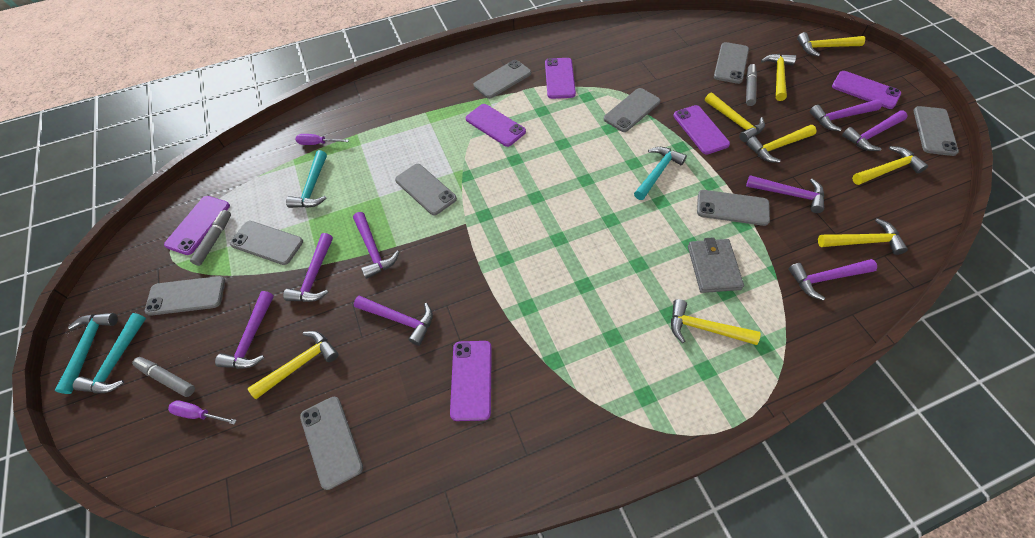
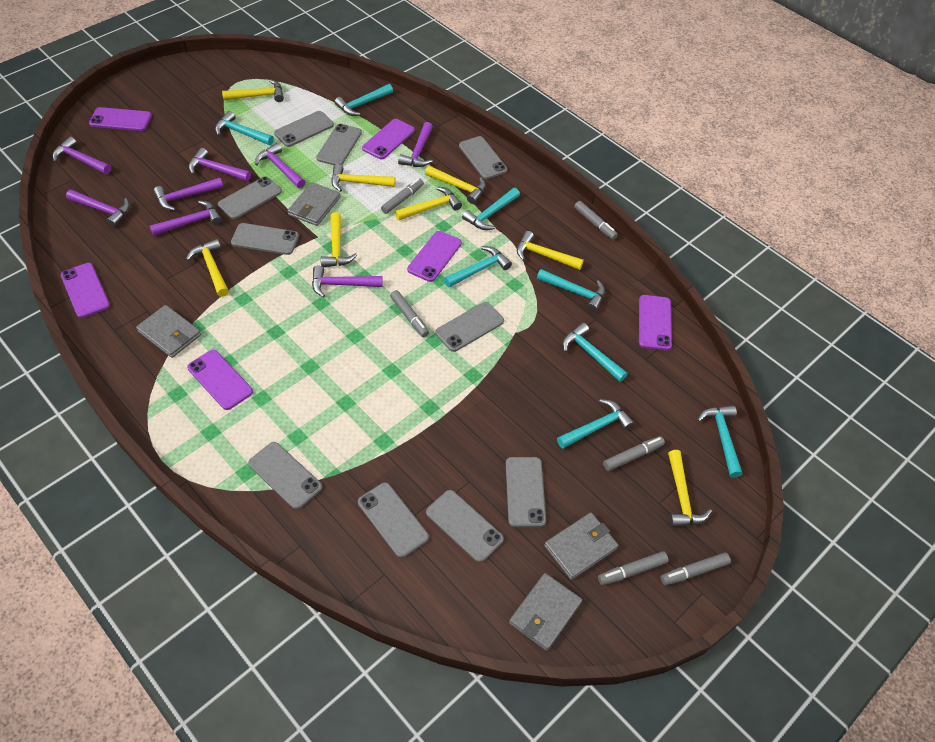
grey marker: [132,357,195,397] [190,210,231,266] [746,64,757,106] = 3 -> [381,179,424,214] [390,290,429,337] [574,201,618,240] [598,551,669,585] [603,436,665,471] [661,552,731,585] = 6
grey phone: [145,276,225,316] [230,221,303,265] [300,397,363,490] [395,164,457,215] [473,60,531,99] [604,88,660,132] [697,190,770,226] [714,42,749,84] [913,106,959,156] = 9 -> [218,176,282,219] [231,223,299,255] [248,442,322,509] [274,111,334,147] [316,124,362,165] [358,482,429,558] [426,490,504,562] [435,302,504,352] [459,136,507,179] [506,457,546,527] = 10
grey wallet: [688,237,744,293] = 1 -> [136,305,201,358] [288,182,340,226] [509,573,582,651] [544,513,619,580] = 4
purple screwdriver: [168,400,237,425] [296,134,349,145] = 2 -> none = 0
turquoise hammer: [55,313,118,394] [73,313,146,393] [286,150,327,208] [634,147,687,200] = 4 -> [215,111,274,145] [334,84,393,116] [444,246,512,288] [462,188,520,230] [537,269,605,312] [557,399,634,449] [563,323,628,382] [697,405,742,478] = 8

